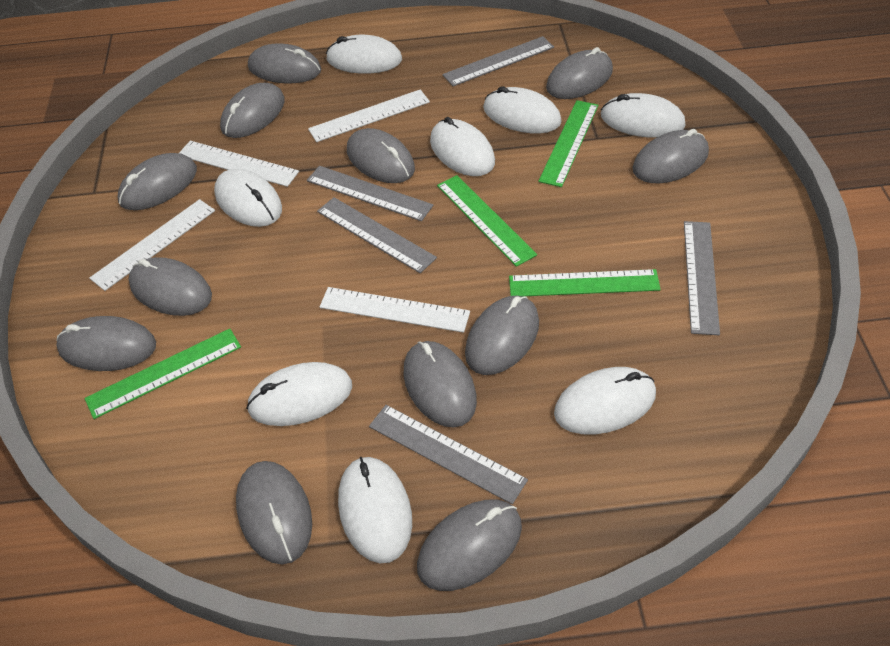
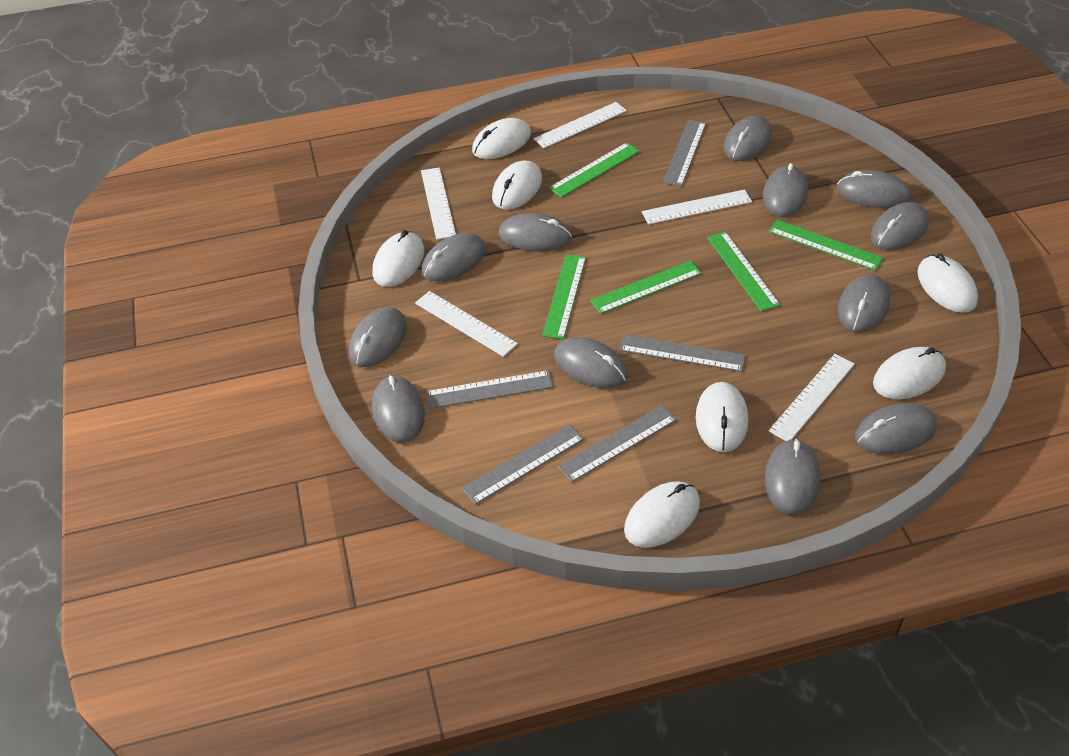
green ruler: [85,329,241,419] [437,175,537,267] [509,269,661,296] [538,100,598,187] = 4 -> [542,254,586,339] [549,142,640,198] [590,260,702,314] [707,232,780,312] [768,219,883,271] = 5
white mouse: [214,169,282,227] [246,362,352,426] [326,35,402,74] [338,457,412,563] [430,117,495,176] [483,86,562,134] [554,367,656,435] [601,93,685,138] = 8 -> [373,230,424,287] [472,118,531,159] [492,160,542,210] [624,481,700,548] [696,382,748,452] [873,347,946,399] [917,254,978,313] = 7
white ruler: [90,199,215,291] [179,141,299,187] [308,90,430,142] [320,287,470,333] = 4 -> [415,291,518,357] [421,167,456,240] [534,102,627,148] [642,189,752,225] [769,354,855,441] = 5

